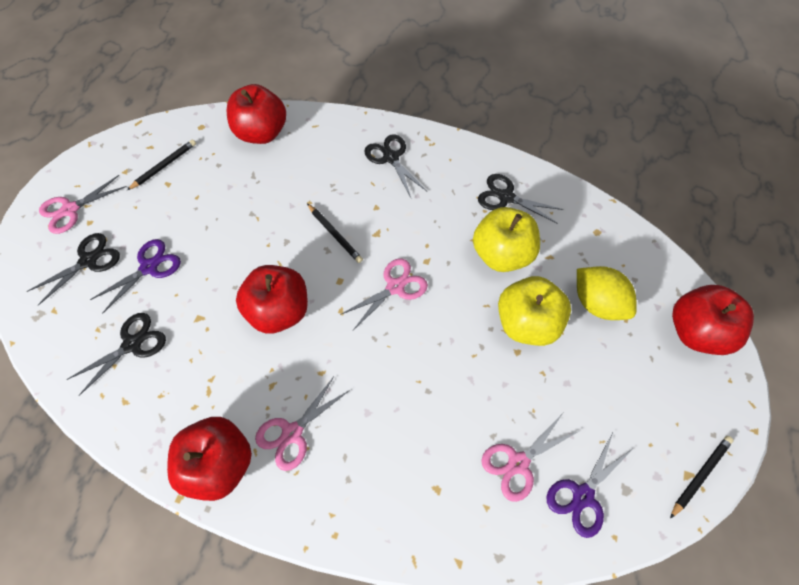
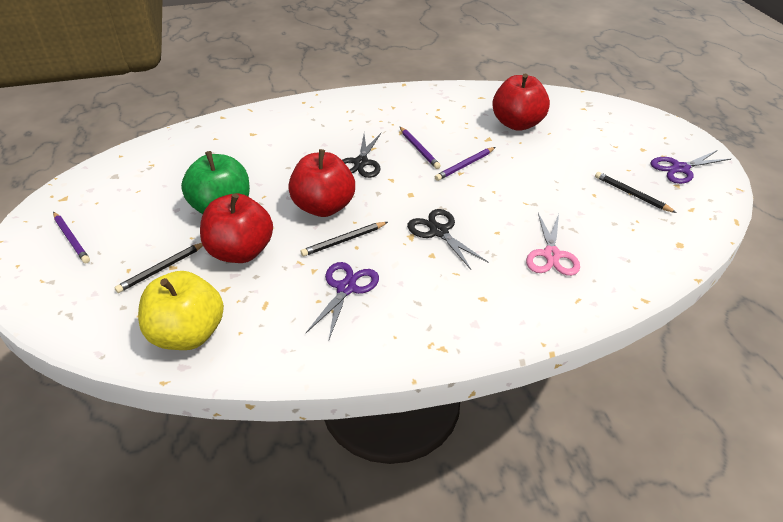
black scissors: [27,233,120,305] [67,313,166,396] [364,134,427,198] [478,174,564,224] = 4 -> [342,133,381,178] [407,209,488,270] = 2
green apple: none = 0 -> [181,151,250,214] = 1
pink scissors: [39,175,127,234] [255,376,350,471] [340,258,428,330] [481,413,579,502] = 4 -> [526,213,580,276] = 1
purple pencil: none = 0 -> [53,212,90,263] [400,127,441,169] [435,147,496,181] = 3
red apple: [167,417,252,501] [227,84,286,144] [236,265,308,334] [672,285,754,355] = 4 -> [200,193,273,263] [288,149,355,217] [492,73,550,131] = 3
yellow apple: [473,207,540,272] [498,276,571,346] = 2 -> [138,271,224,350] = 1
yellow lemon: [577,266,637,320] = 1 -> none = 0

